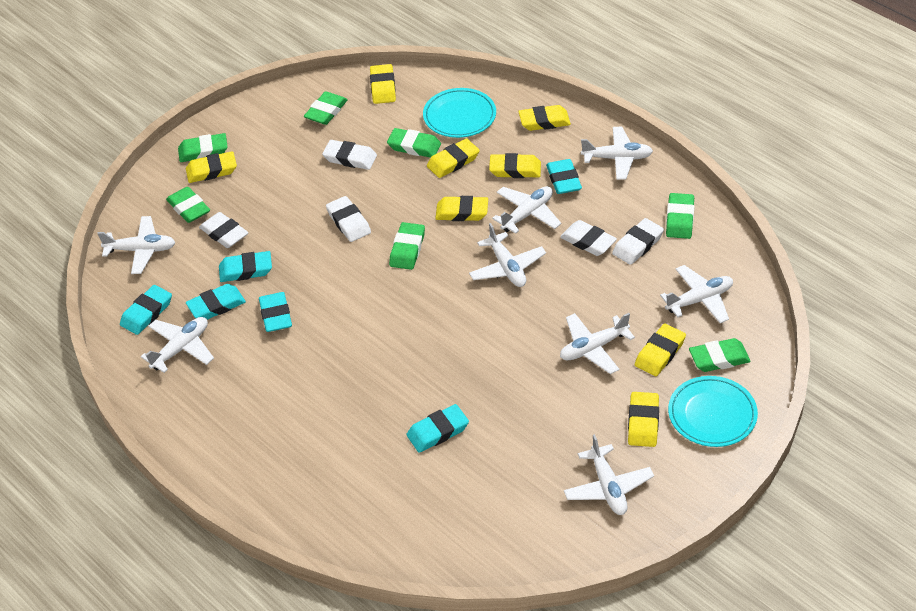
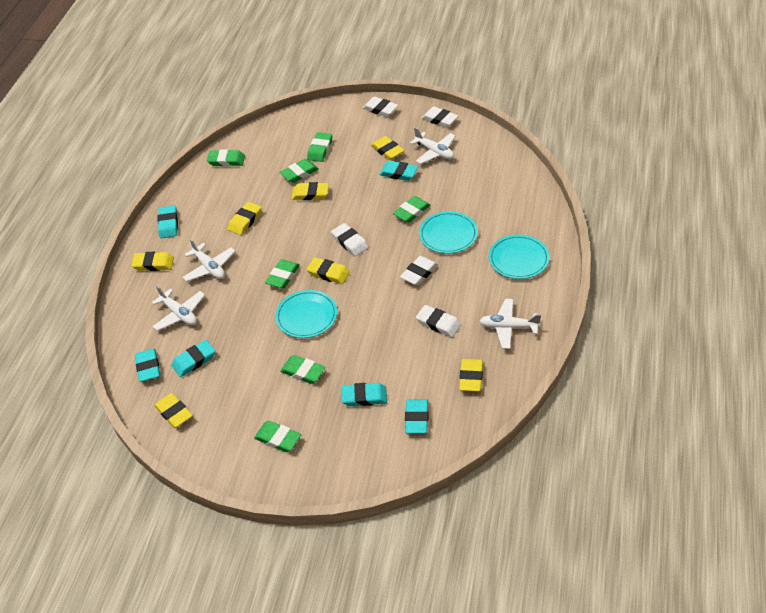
turquoise plate: [423,88,496,138] [668,376,758,447] = 2 -> [275,290,337,338] [419,211,478,254] [489,235,549,279] = 3
white plane: [97,216,176,274] [141,317,214,373] [469,223,546,287] [492,186,561,234] [560,313,635,374] [564,434,654,515] [581,127,653,180] [660,265,733,323] = 8 -> [152,286,205,331] [182,239,236,282] [410,127,456,164] [480,299,541,349] = 4
yellow eraser: [186,151,237,183] [370,64,396,104] [427,138,480,178] [435,196,488,221] [489,153,541,178] [518,105,571,131] [628,392,659,447] [635,323,686,376] = 8 -> [131,252,174,271] [154,393,193,428] [228,202,262,235] [291,182,329,200] [307,257,350,284] [371,136,405,160] [459,359,483,392] = 7

